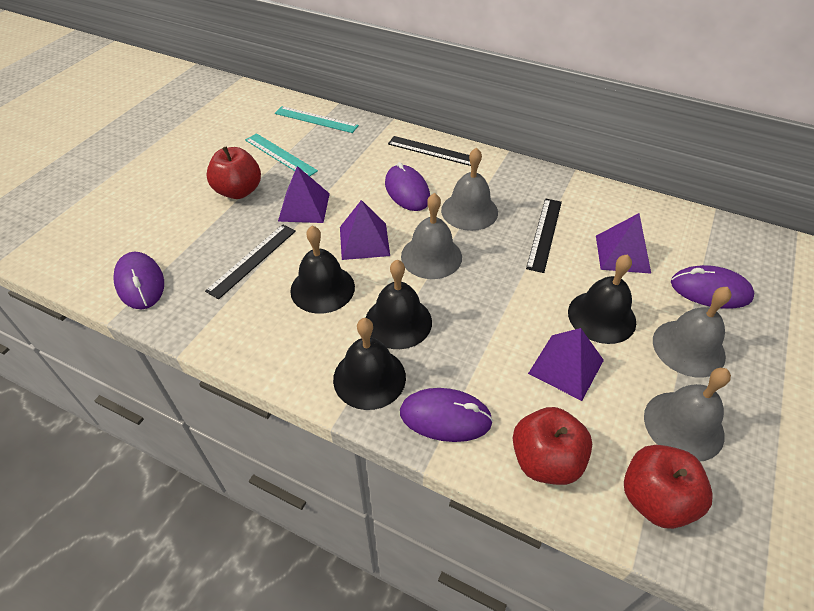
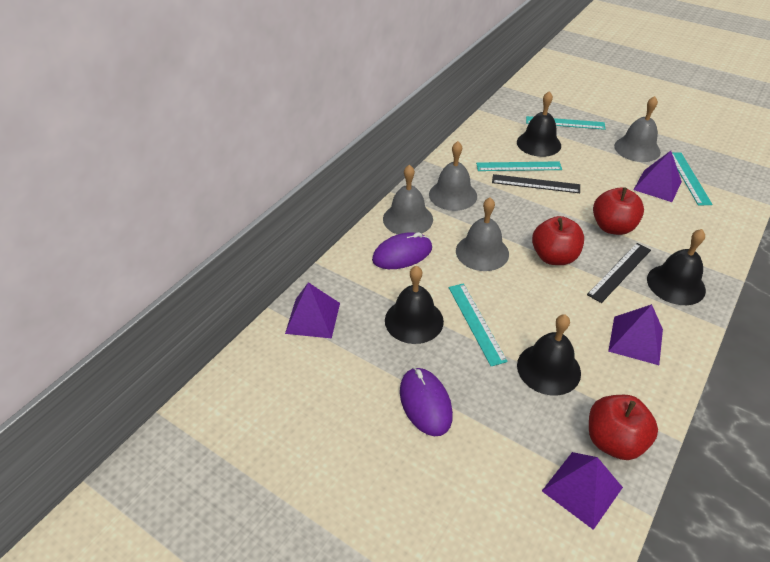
black ruler: [205,224,296,299] [388,136,471,166] [526,198,562,273] = 3 -> [492,174,580,193] [587,243,651,303] = 2
purple mouse: [113,252,164,309] [385,162,430,211] [400,388,493,442] [671,265,755,309] = 4 -> [372,232,432,269] [400,368,453,437] = 2
turquoise ruler: [245,133,318,176] [275,106,359,133] = 2 -> [449,283,508,366] [476,161,562,171] [526,116,606,130] [672,152,713,206] = 4

